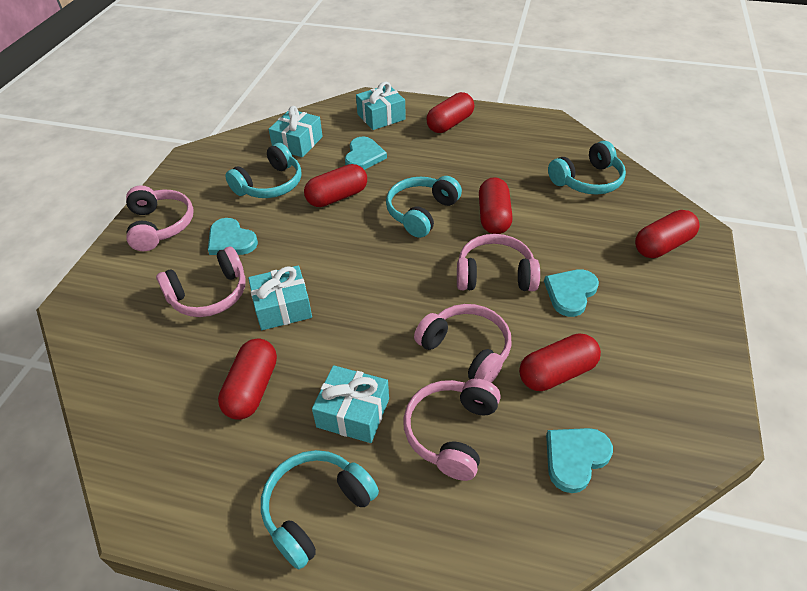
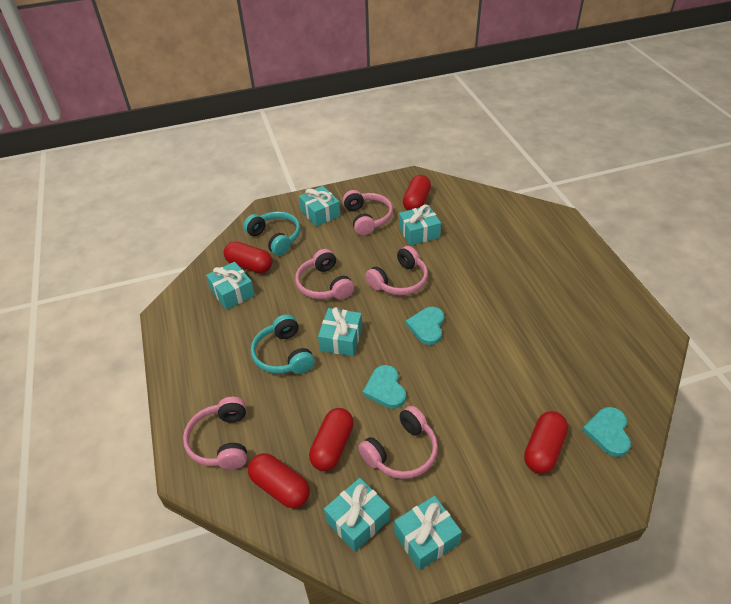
red capsule: [218,338,277,420] [304,164,367,207] [426,92,474,133] [479,177,513,234] [519,333,601,391] [635,210,700,258] = 6 -> [224,241,272,273] [248,453,310,508] [309,408,354,471] [403,175,431,211] [524,411,568,474] = 5
turquoise gift: [248,265,312,330] [269,106,323,157] [312,365,389,443] [356,81,406,130] = 4 -> [206,262,255,310] [299,186,340,227] [318,307,362,356] [324,478,390,552] [394,496,462,570] [399,205,441,246] = 6
turquoise headphones: [225,143,302,198] [261,450,379,569] [386,176,462,238] [548,141,626,195] = 4 -> [244,211,301,256] [251,314,315,374] = 2
turquoise heart: [208,218,258,255] [345,137,387,170] [544,269,599,317] [546,428,613,493] = 4 -> [363,365,406,409] [406,307,444,345] [582,407,631,457] = 3

